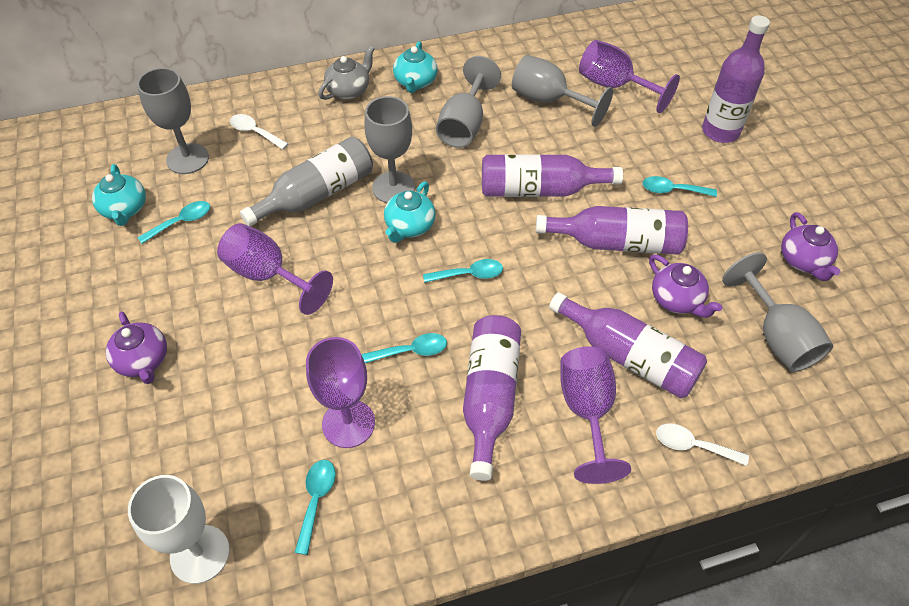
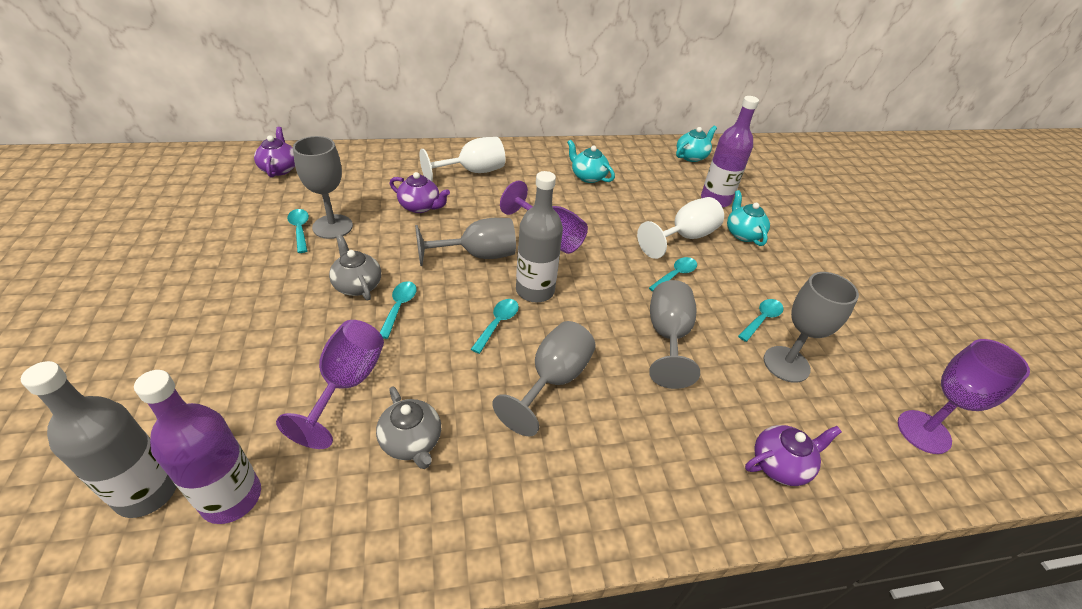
grey bottle: [240,136,373,226] = 1 -> [21,361,177,518] [516,171,563,302] = 2
grey teapot: [318,46,374,100] = 1 -> [329,234,381,301] [376,386,441,469] = 2
purple bottle: [463,315,521,481] [482,154,623,197] [536,206,688,255] [549,292,707,398] [702,15,770,143] = 5 -> [134,370,261,524] [701,96,759,208] = 2
purple goblet: [217,223,333,315] [306,337,375,448] [560,346,631,484] [579,40,680,113] = 4 -> [276,320,384,449] [500,180,588,254] [898,339,1030,454] = 3
white goblet: [128,475,230,584] = 1 -> [420,137,505,182] [637,197,724,259] = 2
white spoon: [230,114,288,149] [656,424,749,466] = 2 -> none = 0

